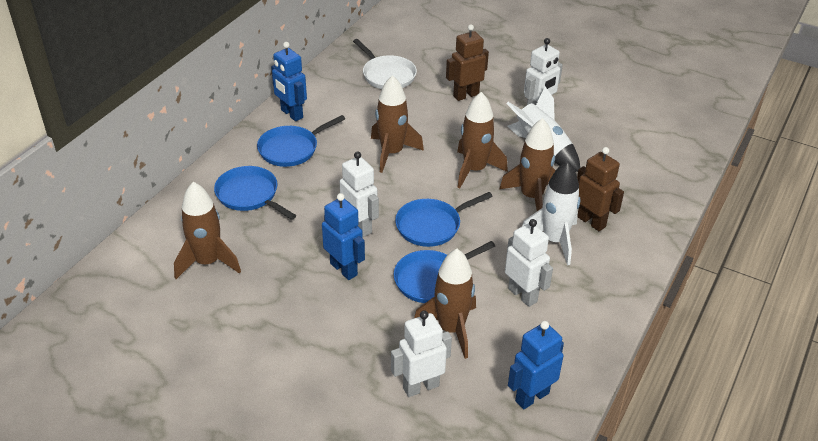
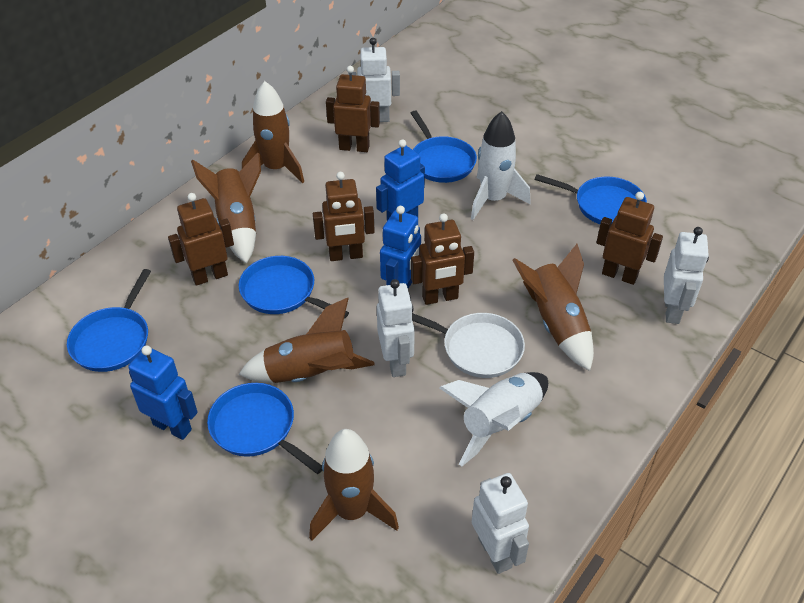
blue pan: [214,166,296,220] [257,115,345,167] [393,241,495,303] [395,192,493,247] = 4 -> [67,269,151,372] [207,383,323,474] [239,256,349,319] [411,111,477,183] [534,174,647,224] = 5
brown robot: [446,24,489,101] [577,147,624,231] = 2 -> [168,193,234,286] [313,172,375,261] [326,66,380,152] [411,214,474,305] [596,192,663,285] = 5

